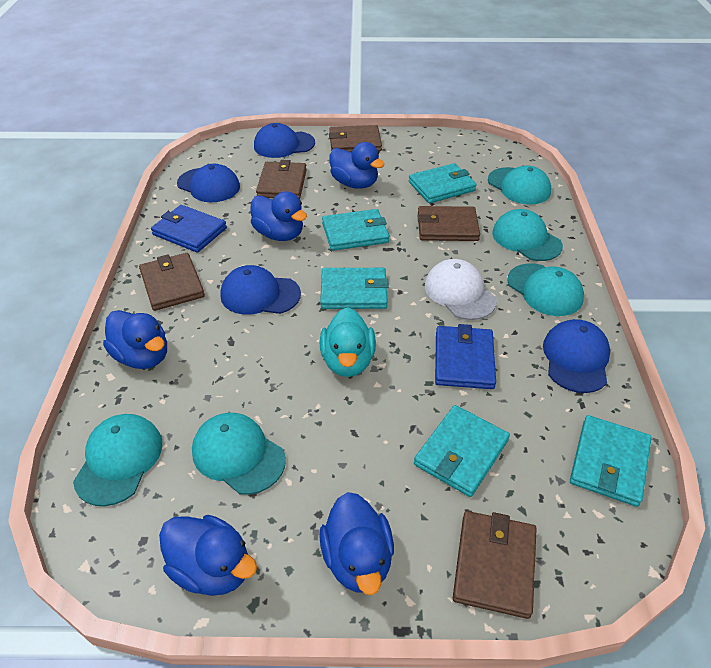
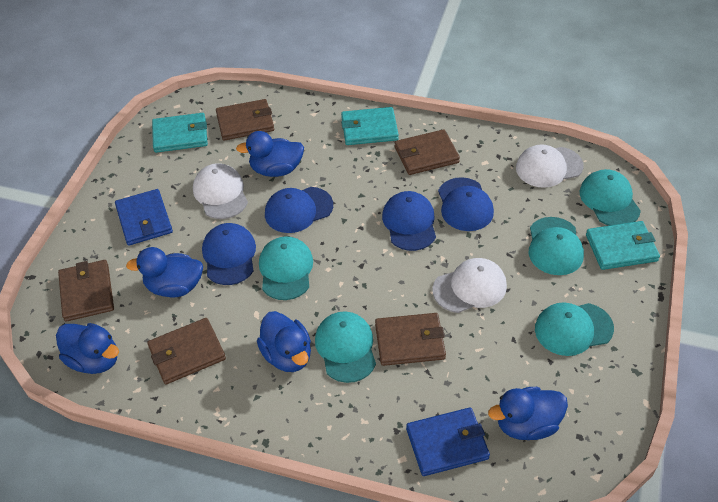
turquoise duck: [320,307,376,377] = 1 -> none = 0
turquoise wallet: [320,268,389,309] [322,209,389,251] [409,163,477,203] [414,405,510,497] [570,415,652,507] = 5 -> [152,113,208,153] [341,107,399,145] [586,221,660,270] = 3
white cap: [425,259,497,320] = 1 -> [193,163,248,219] [433,258,507,313] [516,144,584,188] = 3

